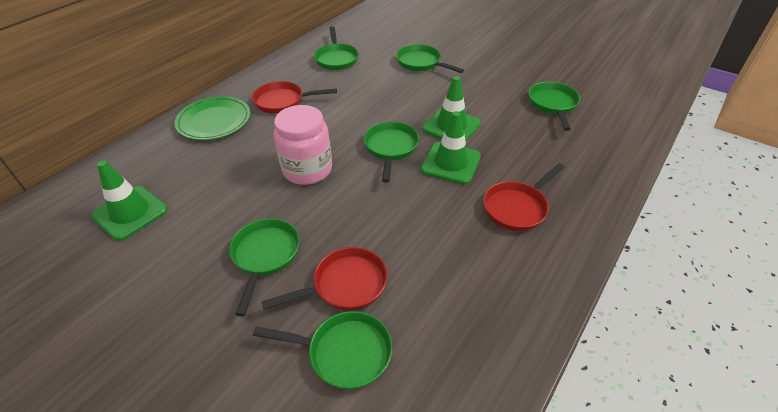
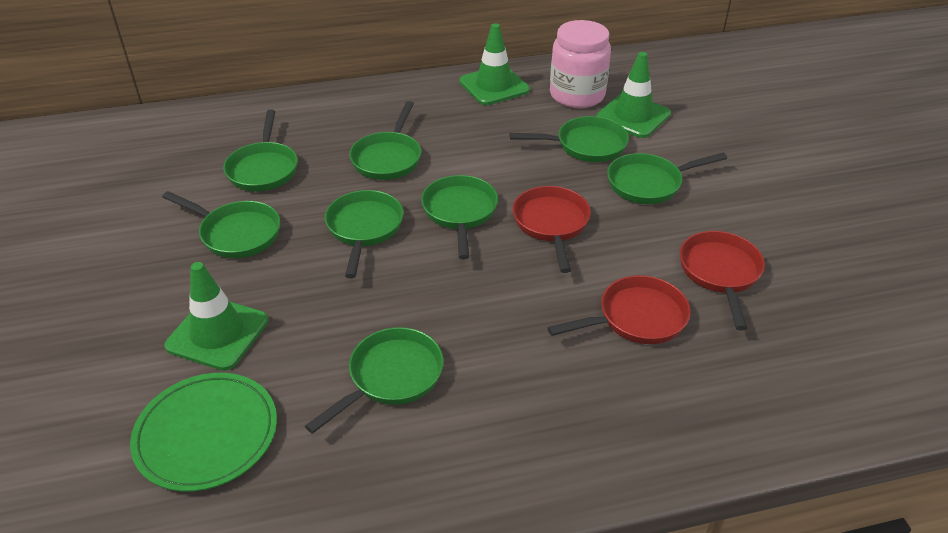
green pan: [229,219,300,316] [253,311,393,390] [314,26,359,70] [364,121,419,183] [396,44,464,73] [528,82,580,131] = 6 -> [162,191,280,258] [223,110,298,191] [305,327,444,434] [325,190,403,278] [349,101,421,180] [421,175,498,259] [510,116,629,162] [607,153,727,204] = 8

